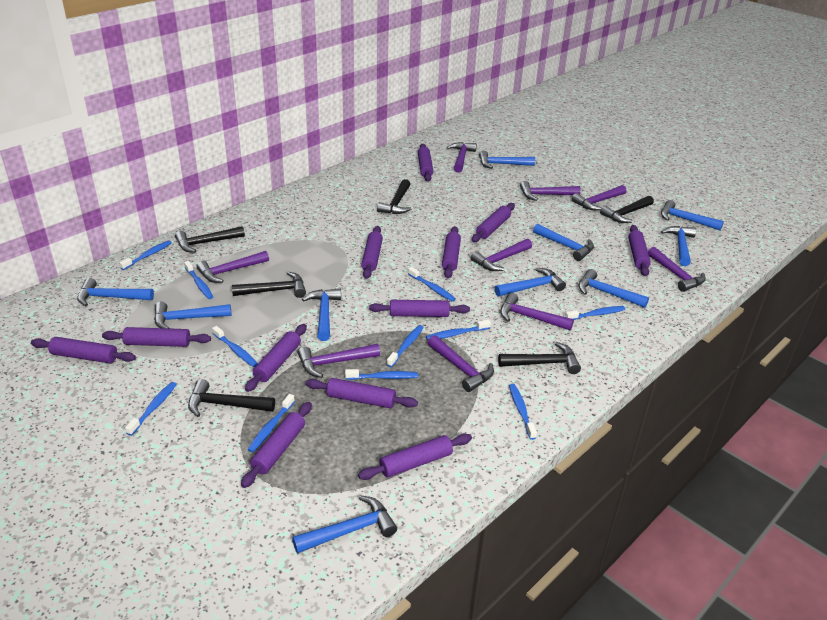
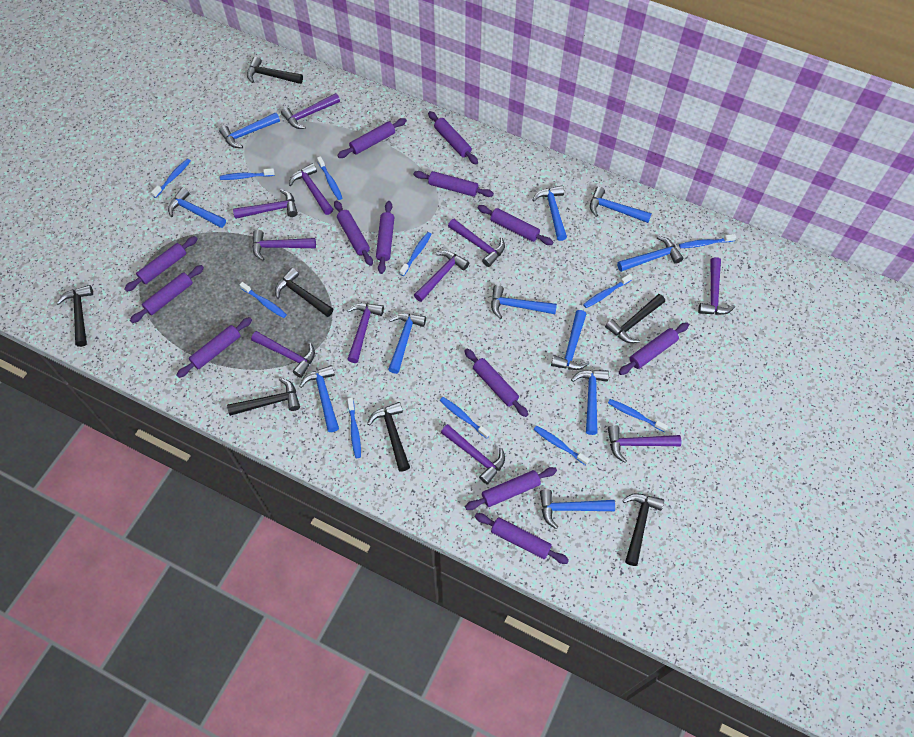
black hammer: [175,226,245,253] [188,379,275,417] [232,272,306,298] [377,179,411,214] [498,342,581,374] [600,196,654,223] = 6 -> [57,285,93,347] [227,378,300,416] [247,56,303,84] [275,268,333,317] [367,402,410,472] [605,294,665,343] [622,493,664,566] = 7
blue hammer: [77,278,154,306] [154,302,232,329] [292,495,397,554] [302,289,341,341] [479,151,535,169] [495,268,566,297] [533,224,594,261] [579,269,649,308] [661,200,724,231] [661,226,696,266] = 10 -> [168,187,226,228] [219,112,280,148] [299,365,339,432] [388,313,426,374] [491,285,557,319] [532,185,567,241] [540,489,615,529] [551,310,589,370] [571,370,609,435] [590,187,652,223] [617,236,683,272] = 11
purple hammer: [196,251,269,283] [298,344,380,378] [428,335,494,392] [447,142,477,173] [471,239,532,271] [500,293,574,331] [520,181,581,201] [572,185,626,210] [648,247,706,292] = 9 -> [233,189,298,219] [251,331,315,378] [252,230,316,261] [281,93,340,129] [289,163,333,215] [347,303,384,363] [414,251,469,302] [441,424,505,484] [448,219,505,267] [608,425,681,463] [698,257,735,315] = 11
purple rolling pin: [31,337,136,363] [102,327,211,347] [241,402,312,488] [245,324,307,392] [306,378,418,408] [358,433,472,480] [361,226,383,279] [369,300,470,317] [418,144,433,181] [442,226,461,278] [472,203,515,242] [628,225,651,276] = 12 -> [124,236,198,292] [130,265,204,323] [177,317,252,378] [334,200,373,266] [337,118,407,158] [376,201,395,274] [413,171,494,197] [428,111,478,165] [464,349,528,417] [465,467,557,510] [475,513,569,564] [477,205,553,245] [619,322,689,375] = 13

